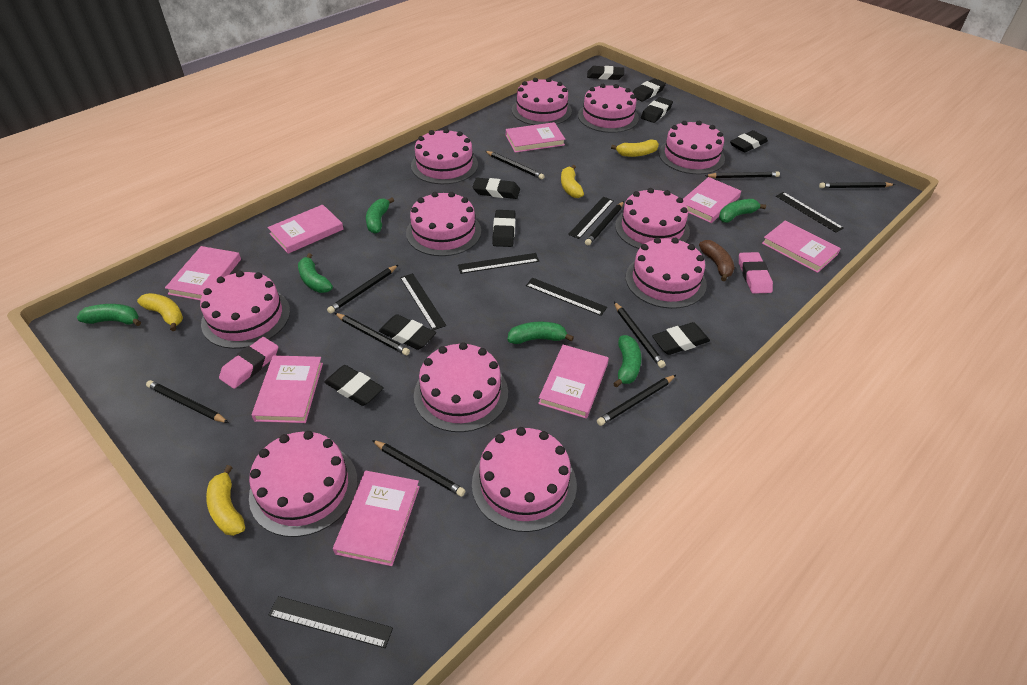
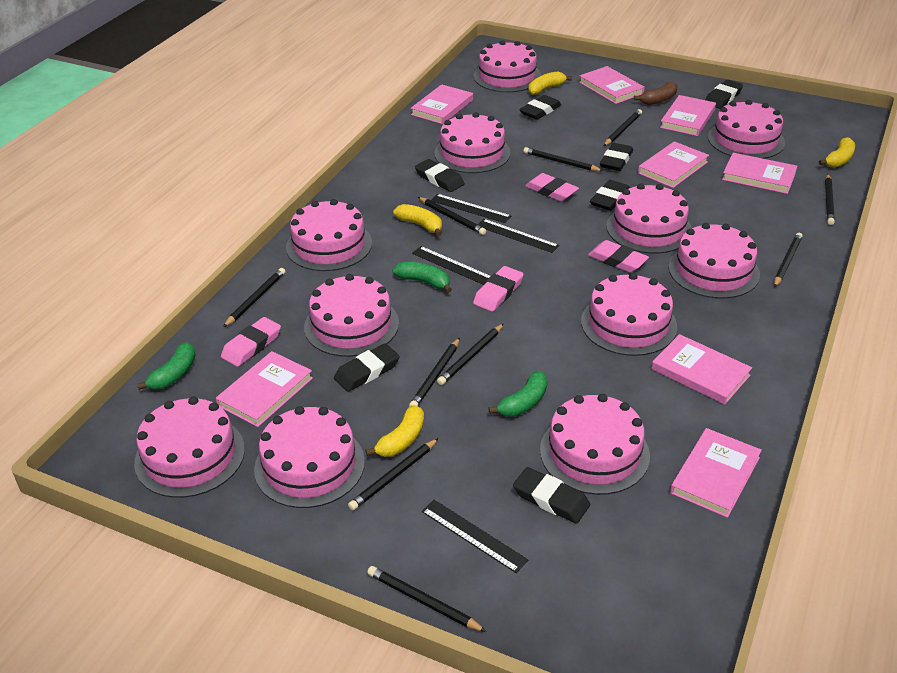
black eraser: [324,365,384,406] [379,314,436,350] [473,178,520,199] [492,210,515,247] [587,66,624,80] [633,78,666,101] [641,97,673,123] [652,322,710,355] [730,130,768,152] = 9 -> [334,344,400,392] [415,159,465,192] [513,467,590,524] [519,95,561,120] [590,180,630,211] [600,143,633,171] [705,80,743,109] = 7
black ruler: [269,596,393,648] [400,273,446,330] [458,253,539,274] [526,278,607,316] [568,197,614,239] [776,192,844,233] = 6 -> [412,246,491,285] [422,500,528,573] [431,194,511,223] [477,219,559,253] = 4
green banana: [77,304,141,326] [298,253,333,293] [366,197,394,234] [508,322,574,344] [613,335,641,388] [719,199,766,223] = 6 -> [137,342,196,390] [393,262,452,293] [489,371,548,417] = 3
pink eraser: [219,337,278,389] [739,252,773,294] = 2 -> [221,317,281,367] [473,266,524,312] [525,173,579,202] [588,240,649,273] = 4

